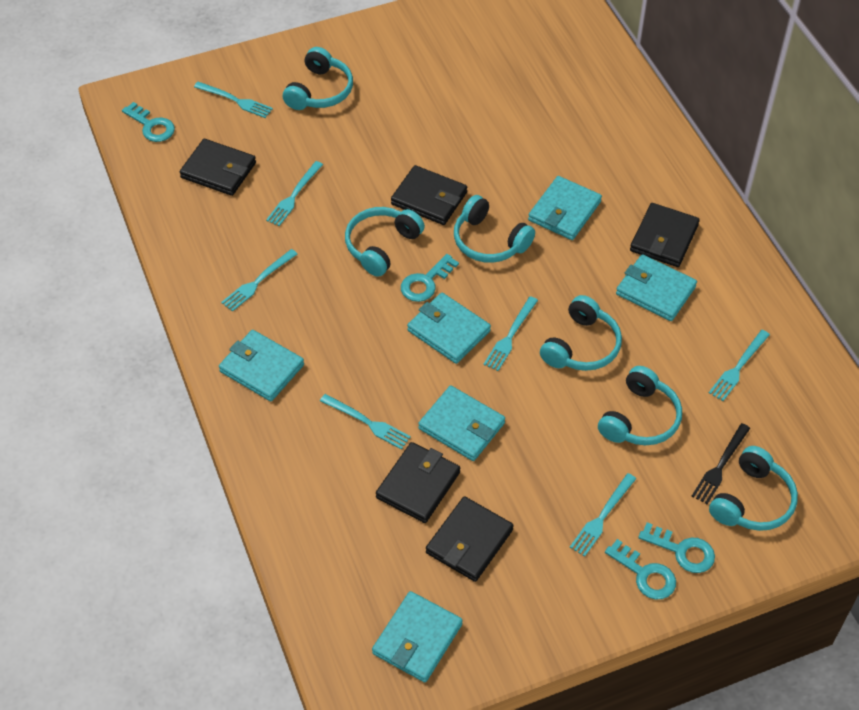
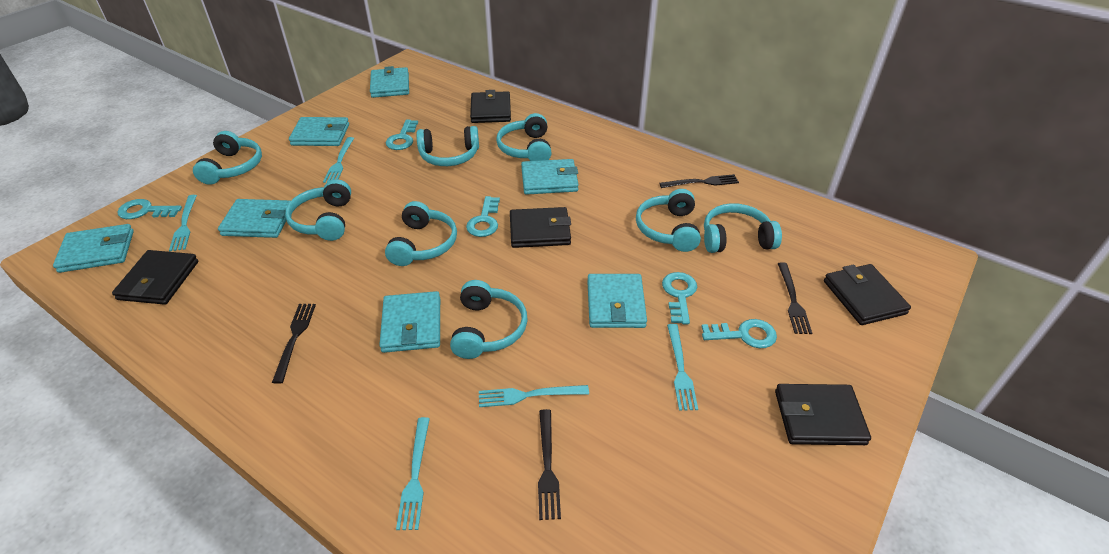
black fork: [692,423,750,504] = 1 -> [272,304,316,384] [538,409,561,520] [659,174,739,188] [778,262,812,334] = 4
turquoise fork: [194,82,273,118] [221,249,297,312] [266,161,323,226] [320,394,411,450] [483,296,538,371] [570,473,636,556] [709,330,770,401] = 7 -> [169,195,197,251] [323,137,354,183] [396,417,430,530] [479,385,589,407] [667,324,698,411] = 5
turquoise headphones: [283,47,353,110] [345,207,425,277] [454,195,535,263] [540,295,622,371] [598,366,682,445] [709,446,798,531] = 6 -> [193,131,262,185] [285,179,351,241] [385,201,457,266] [416,126,479,166] [450,280,527,359] [496,113,551,161] [636,189,701,252] [704,203,782,253] = 8
turquoise key: [122,102,175,142] [401,254,459,302] [605,539,676,599] [638,522,715,573] = 4 -> [117,199,182,219] [386,120,418,150] [466,196,500,237] [662,272,697,324] [701,319,777,348] = 5
turquoise wallet: [219,330,304,401] [372,591,463,683] [407,293,491,364] [418,385,505,461] [528,176,602,240] [616,254,697,321] = 6 -> [53,224,134,273] [218,199,290,238] [289,117,349,146] [370,66,409,98] [379,291,440,353] [521,159,579,195] [587,274,647,328] = 7

